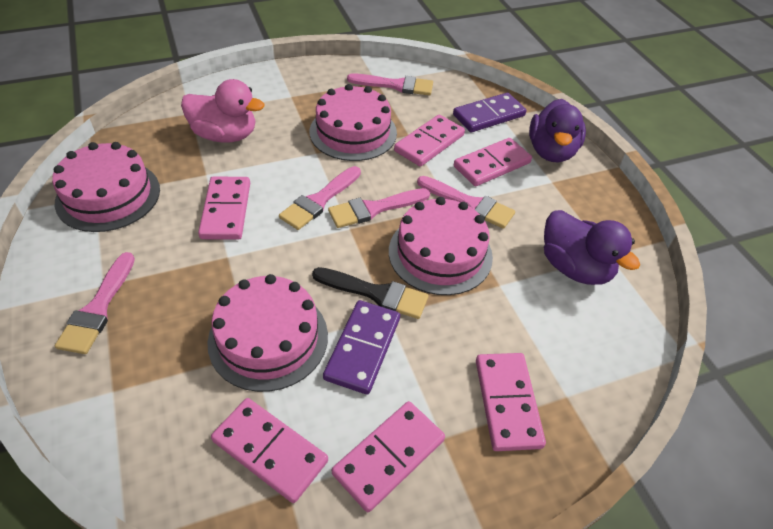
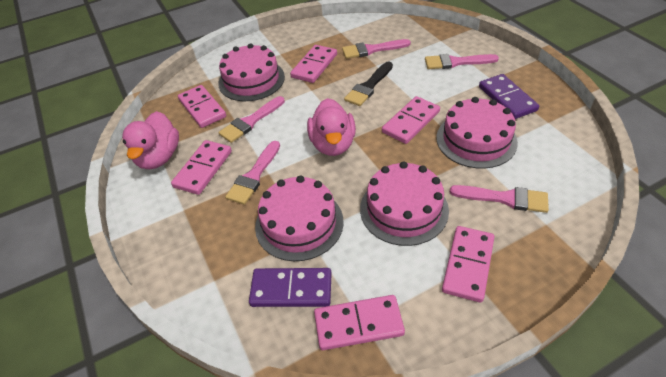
pink duck: [181,79,264,143] = 1 -> [122,111,179,169] [307,98,356,156] = 2
purple duck: [529,99,586,162] [544,210,640,285] = 2 -> none = 0

